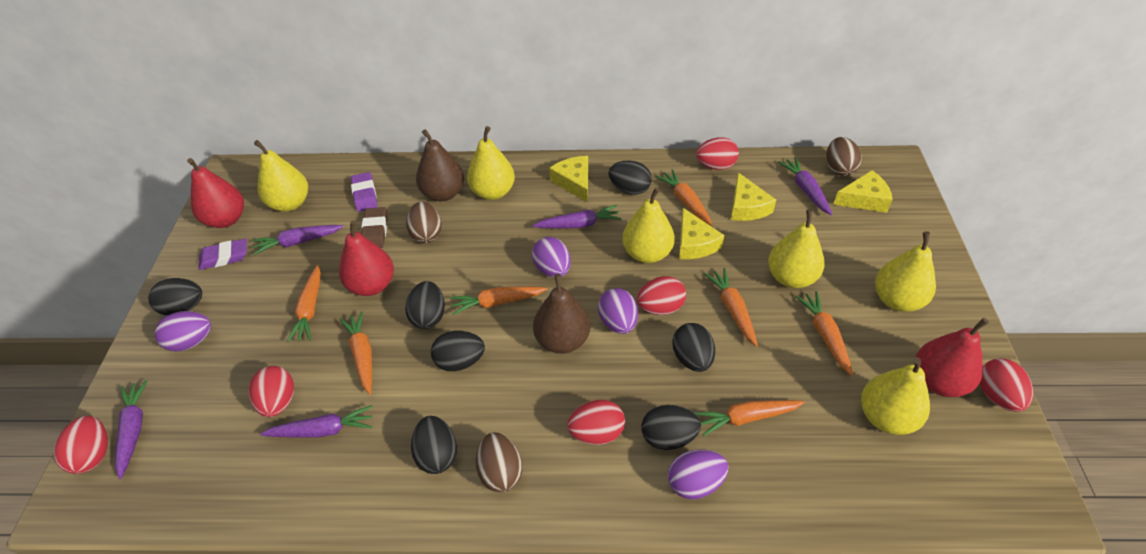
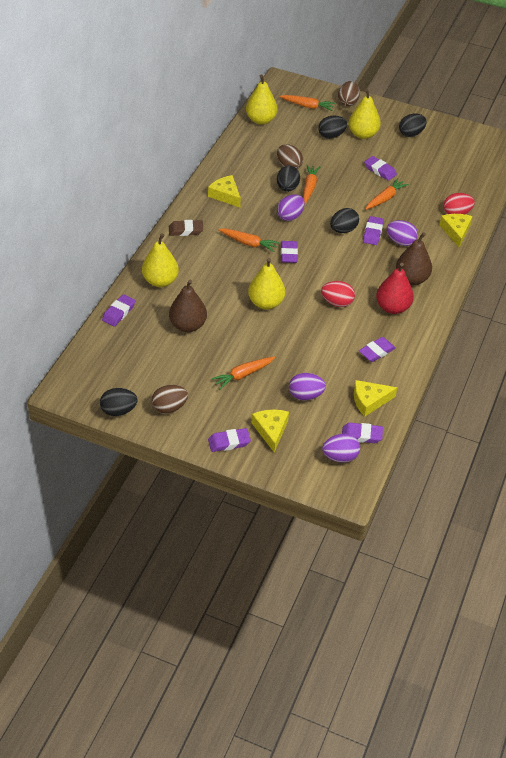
black egg: [148,278,202,316] [405,281,445,329] [411,416,457,474] [431,331,485,371] [608,161,652,195] [641,405,701,450] [672,323,715,372] = 7 -> [100,388,138,416] [277,166,300,192] [318,116,347,139] [330,208,359,233] [399,114,427,137] = 5
orange carrot: [287,265,321,342] [340,311,372,395] [450,287,547,315] [656,169,713,226] [695,400,805,436] [704,268,758,347] [795,291,853,376] = 7 -> [211,357,275,390] [218,228,279,252] [280,95,335,111] [303,165,320,204] [365,178,409,210] = 5
purple carrot: [115,380,148,479] [252,225,344,255] [260,405,373,438] [533,205,622,228] [778,157,832,215] = 5 -> none = 0
purple eraser: [198,239,247,270] [351,172,377,212] = 2 -> [102,294,135,327] [208,428,251,452] [281,241,298,263] [342,423,383,443] [359,337,396,362] [363,216,384,245] [364,156,397,181] = 7
red egg: [54,416,108,474] [249,366,294,417] [567,400,625,445] [637,276,686,315] [696,137,739,170] [980,358,1033,412] = 6 -> [321,281,355,307] [443,193,475,214] = 2
red pear: [187,158,244,228] [339,220,394,296] [916,318,989,397] = 3 -> [376,263,414,314] = 1
yellow pear: [254,140,308,212] [467,126,515,200] [622,187,675,263] [768,209,825,288] [861,357,930,435] [875,231,936,312] = 6 -> [142,233,179,287] [246,74,278,125] [248,258,285,310] [349,89,381,139] = 4

